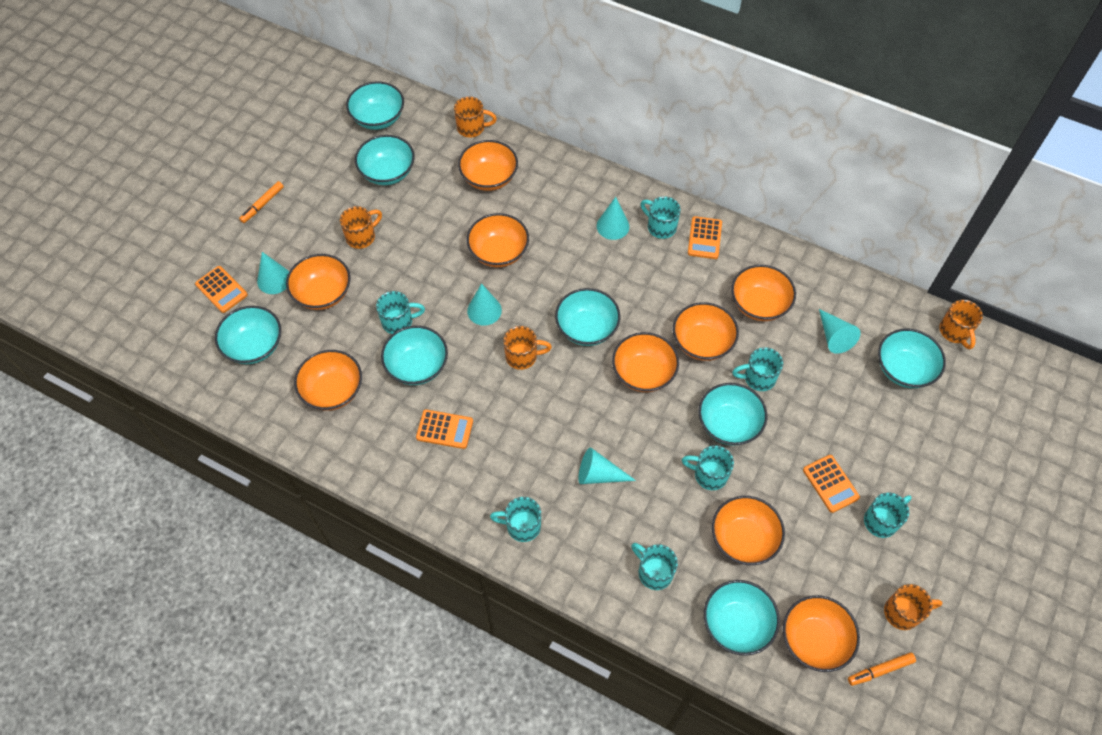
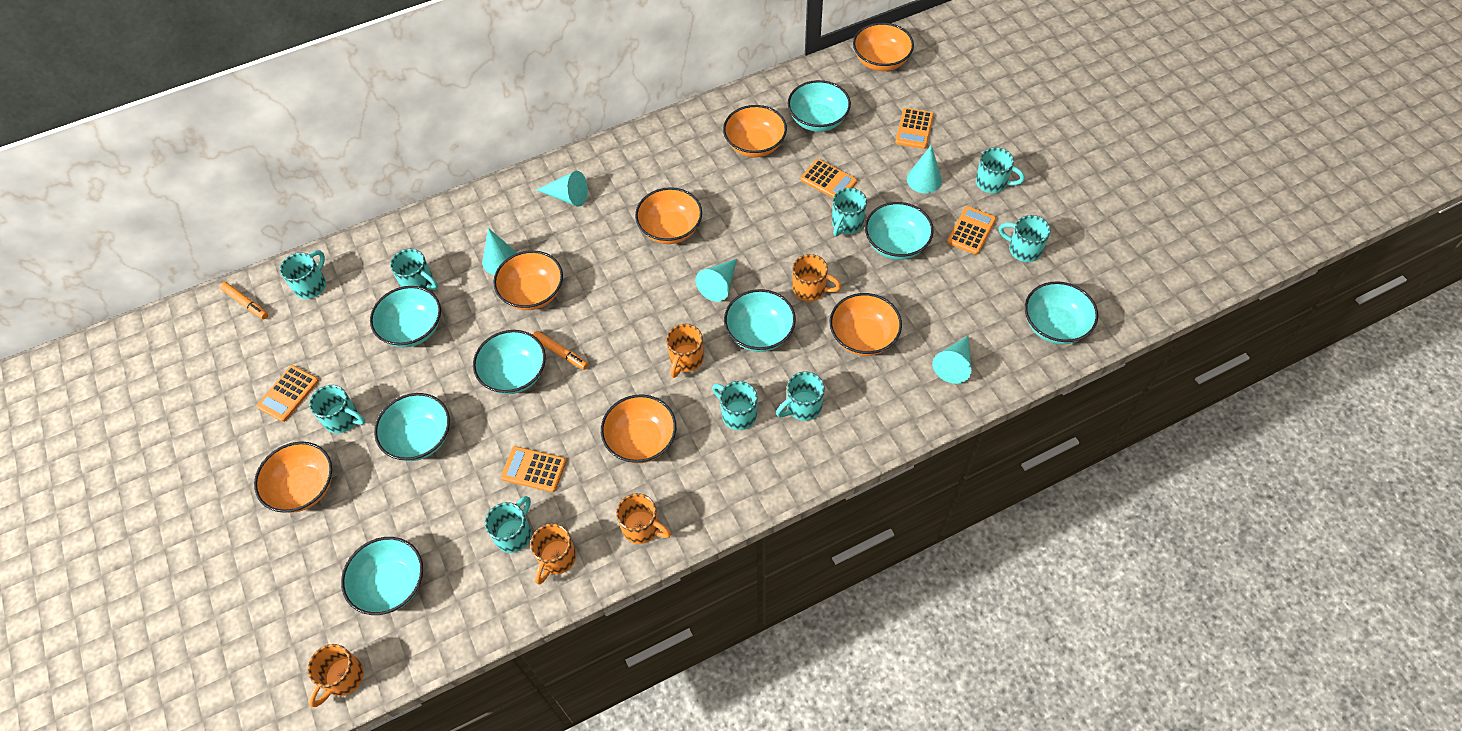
orange bowl: [286,254,351,310] [294,350,362,411] [458,140,518,191] [467,213,529,267] [612,332,679,392] [673,302,739,361] [712,496,785,565] [731,265,796,321] [783,595,860,672] = 9 -> [254,441,332,513] [493,250,563,310] [601,394,676,463] [635,187,702,244] [723,105,787,157] [830,293,902,356] [853,23,914,71] = 7
orange calculator: [195,266,248,313] [416,409,473,449] [688,216,722,259] [803,455,860,513] = 4 -> [257,365,319,422] [501,446,566,492] [801,159,857,198] [895,108,934,149] [947,206,996,255] = 5
turquoise mug: [376,291,425,334] [490,497,541,542] [631,543,678,590] [641,196,681,239] [682,445,734,490] [732,347,783,391] [864,492,912,538] = 7 -> [280,250,326,299] [309,385,366,433] [390,249,438,290] [485,496,532,553] [712,381,758,430] [776,371,825,421] [832,188,867,236] [976,147,1025,193] [999,215,1051,262] = 9

